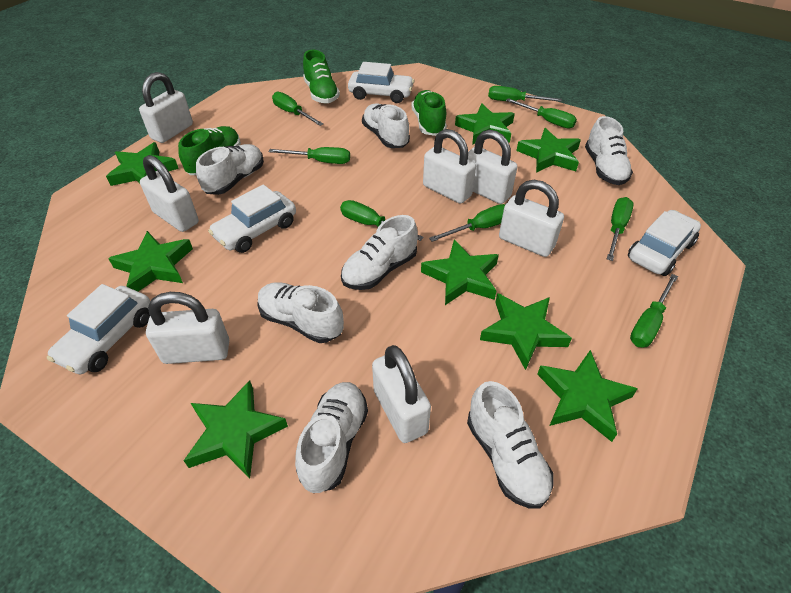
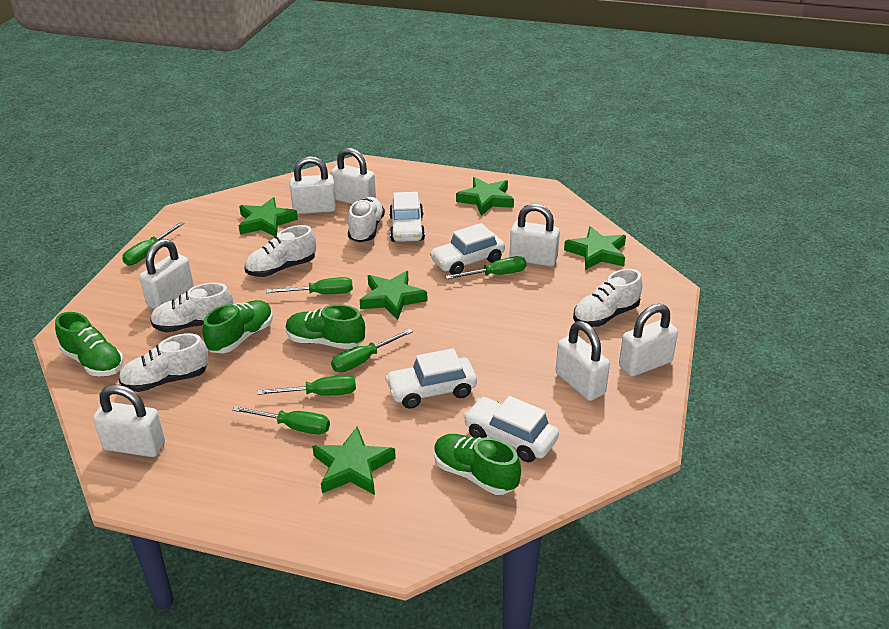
green screwdriver: [269,147,350,164] [272,92,323,126] [340,200,424,241] [429,204,505,242] [488,86,562,102] [506,98,577,129] [607,197,634,261] [630,274,678,348] = 8 -> [122,222,184,265] [232,406,330,434] [257,375,356,396] [266,277,353,294] [331,329,413,372] [445,256,527,279] = 6
green shoe: [178,126,241,175] [303,50,340,103] [411,90,447,136] = 3 -> [55,312,124,376] [202,300,273,353] [286,304,365,349] [434,434,521,495] = 4
green star: [106,142,179,186] [108,231,193,292] [183,380,288,479] [421,239,499,305] [455,103,515,145] [480,293,572,370] [516,128,581,173] [537,350,638,442] = 8 -> [239,197,298,236] [312,427,396,495] [360,271,427,320] [456,177,514,216] [564,226,626,270] = 5
white shoe: [196,144,264,195] [257,282,344,343] [295,382,368,493] [341,215,418,290] [362,104,410,148] [467,381,554,509] [585,116,633,185] = 7 -> [119,333,209,392] [150,283,234,332] [245,225,316,277] [348,197,385,242] [573,269,643,327] = 5

